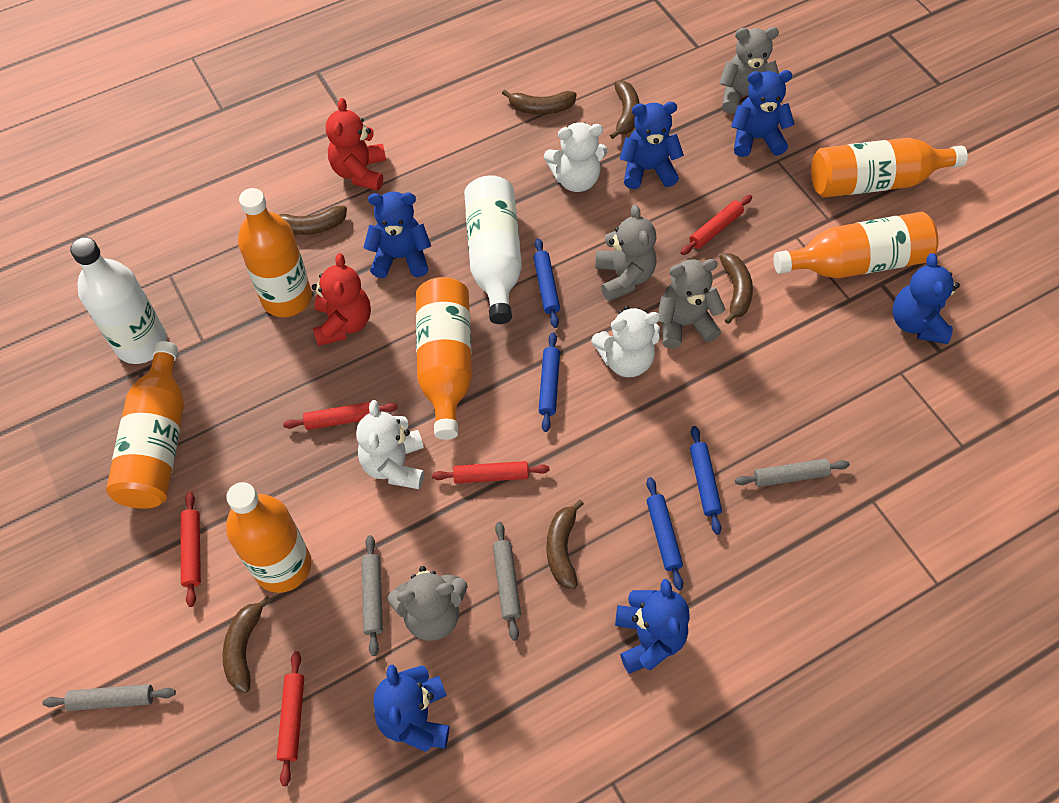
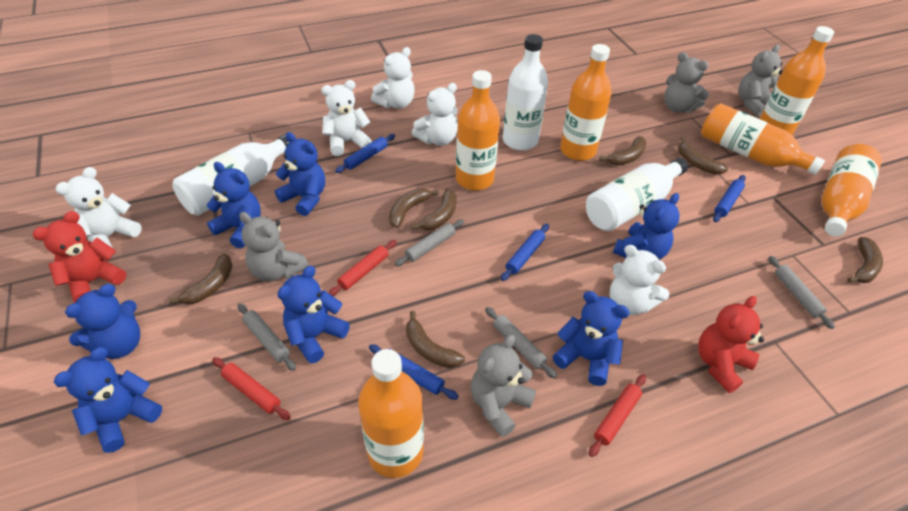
blue teddy bear: [363,192,431,278] [373,665,449,752] [615,579,690,674] [620,102,684,189] [731,70,795,157] [893,253,960,344] = 6 -> [54,347,162,453] [65,284,140,359] [207,162,261,249] [275,132,325,216] [277,266,350,364] [552,291,630,386] [613,193,680,259] = 7
brown banana: [222,596,272,693] [279,205,347,235] [502,89,577,115] [546,500,584,589] [610,81,639,139] [720,253,753,324] = 6 -> [169,253,233,304] [389,188,439,228] [406,311,465,368] [411,189,456,230] [599,136,647,165] [678,137,728,174] [847,237,883,283] = 7
red rolling pin: [180,492,201,607] [277,651,304,786] [283,402,398,430] [432,461,550,484] [680,195,752,255] = 5 -> [212,357,291,420] [328,240,397,296] [589,374,646,457] = 3
white bottle: [70,237,167,364] [464,175,522,324] = 2 -> [172,134,289,216] [503,34,548,151] [586,158,688,231] = 3
white teddy bear: [356,400,424,489] [544,122,607,192] [591,306,660,377] = 3 -> [56,167,142,247] [321,80,372,156] [371,47,415,109] [412,83,458,146] [610,245,669,315] = 5

